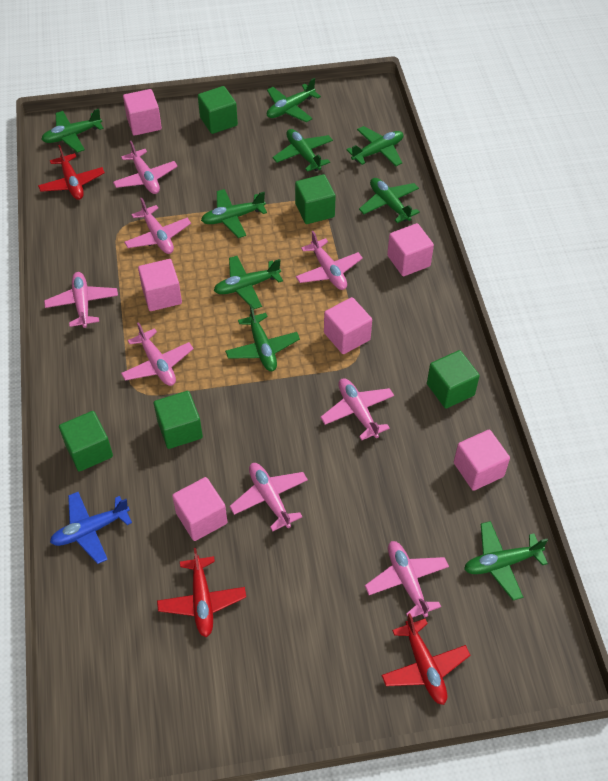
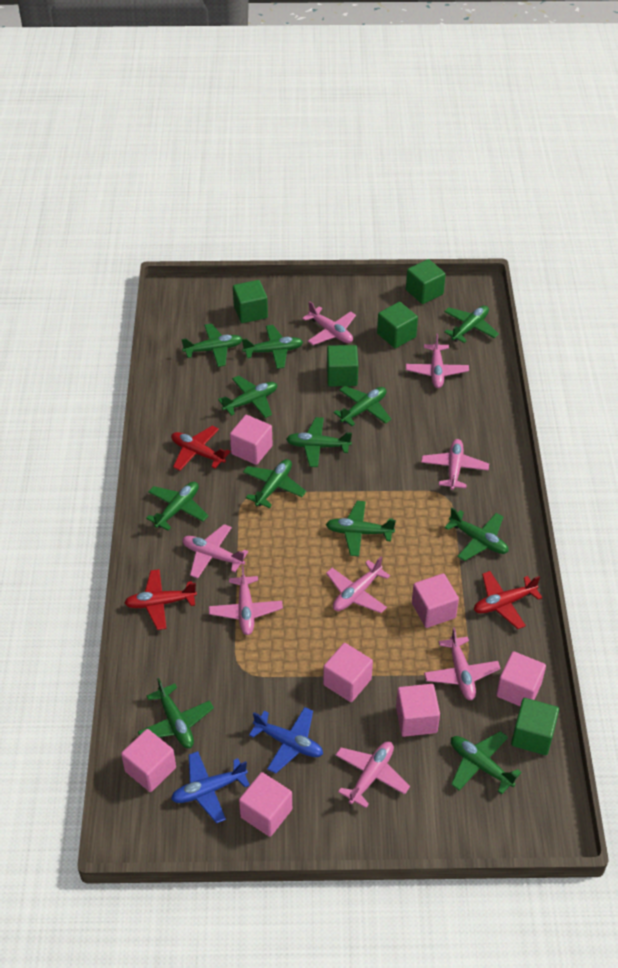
blue plane: [50,492,132,564] = 1 -> [171,751,250,823] [249,707,323,774] = 2
green plane: [41,109,104,153] [201,189,267,238] [214,256,283,309] [225,304,300,371] [267,78,321,122] [273,129,333,172] [346,126,404,166] [359,178,420,223] [464,521,548,600] = 9 -> [138,678,214,748] [146,482,208,531] [181,323,242,367] [218,376,277,418] [242,325,303,369] [243,459,306,508] [286,417,352,467] [326,501,396,556] [334,386,391,426] [444,306,499,343] [444,508,509,561] [451,731,522,794] = 12
pink cube: [123,89,162,136] [138,259,182,311] [172,477,227,541] [324,297,372,354] [387,223,434,276] [454,430,510,491] = 6 -> [121,729,176,792] [230,415,273,465] [239,772,292,837] [323,643,373,702] [396,684,440,737] [412,573,459,628] [496,651,546,706] = 7

